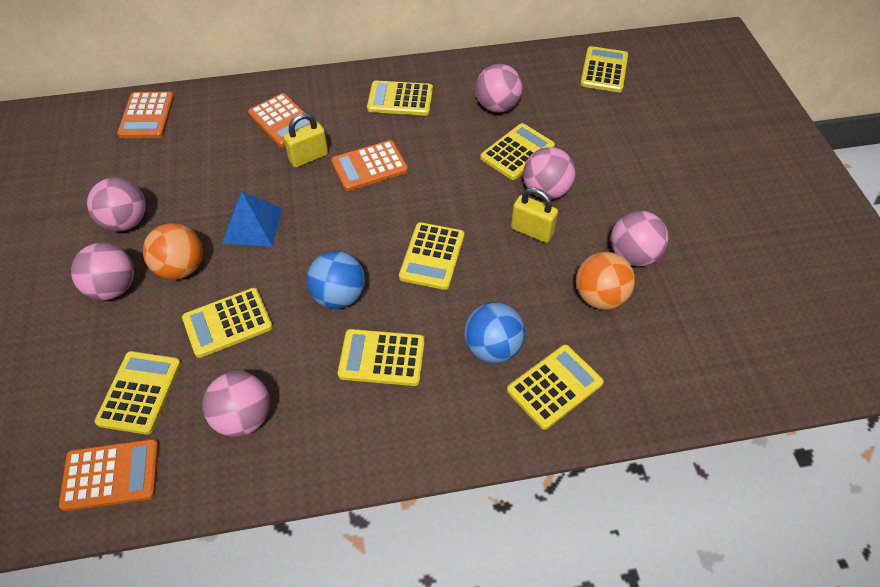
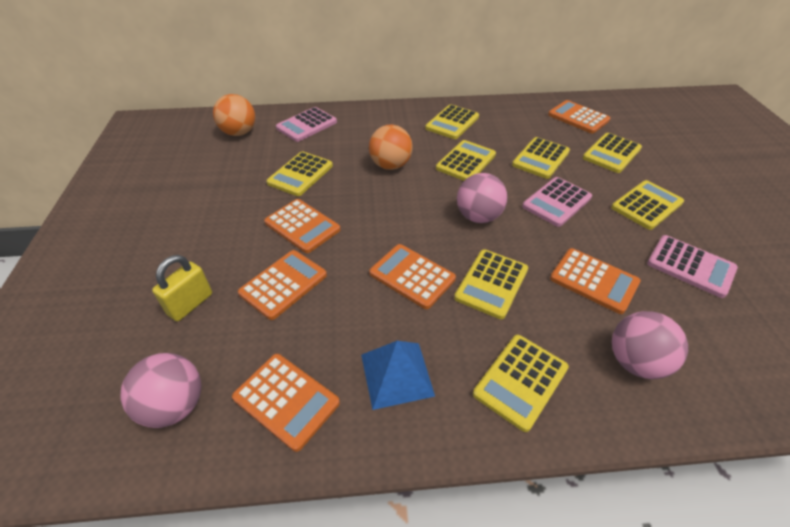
blue ball: [307,251,365,309] [464,302,525,363] = 2 -> none = 0
orange calculator: [59,439,159,511] [117,92,175,138] [248,93,310,147] [331,140,408,191] = 4 -> [232,354,340,452] [238,250,327,320] [264,199,341,253] [369,244,456,309] [548,100,610,134] [550,248,641,314] = 6
pink ball: [71,243,134,300] [87,177,146,232] [203,371,270,437] [475,64,523,113] [523,147,576,200] [611,211,668,267] = 6 -> [120,353,202,428] [457,173,508,223] [612,311,688,379] = 3
pink calculator: none = 0 -> [276,107,337,142] [522,177,592,227] [647,235,738,298] = 3
yellow padlock: [283,113,328,168] [511,187,558,243] = 2 -> [152,255,212,321] = 1

